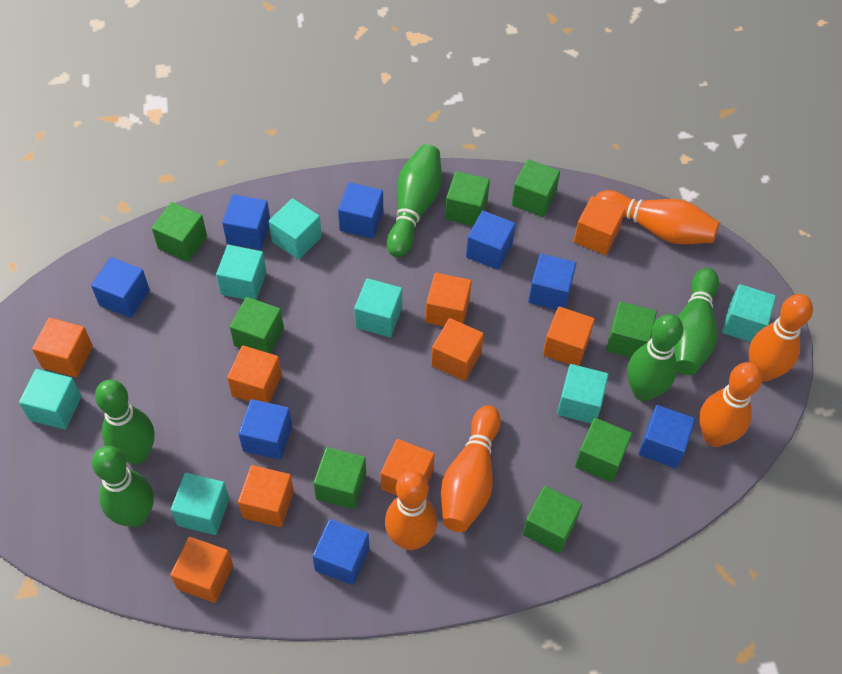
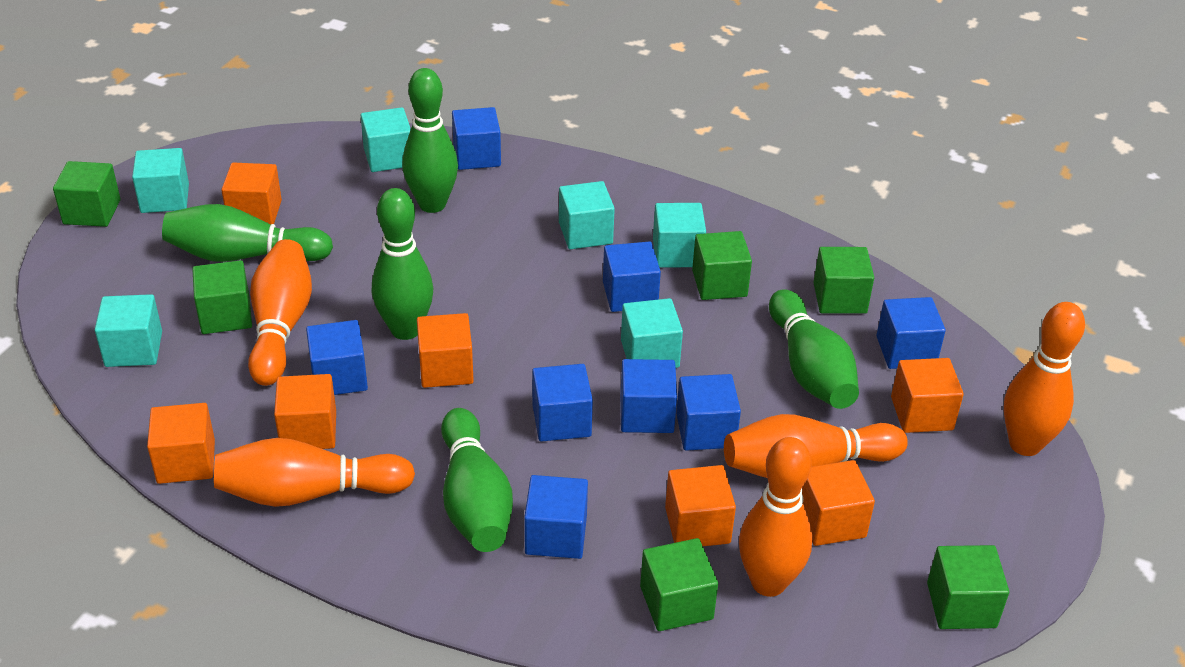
green cube: [152,202,207,262] [230,297,284,354] [314,447,366,509] [445,171,490,226] [512,159,560,217] [523,486,582,553] [575,418,632,482] [606,301,657,358] = 8 -> [53,161,121,227] [192,260,252,334] [640,538,718,631] [692,231,752,300] [813,247,874,314] [927,545,1009,629] = 6
orange cube: [32,318,93,377] [170,537,233,603] [227,346,282,403] [238,465,294,527] [381,439,435,496] [426,273,472,326] [431,318,484,381] [543,307,595,366] [574,196,625,255] = 9 -> [147,403,215,484] [221,163,282,225] [274,374,336,449] [417,313,474,388] [665,465,736,546] [802,460,875,546] [891,358,964,433] = 7
turquoise cube: [19,369,81,429] [171,473,229,535] [216,245,266,300] [269,198,322,259] [354,278,402,337] [557,364,609,423] [722,284,776,342] = 7 -> [95,294,162,367] [132,148,189,213] [361,107,411,172] [559,181,615,249] [621,298,683,368] [653,203,706,268] = 6

